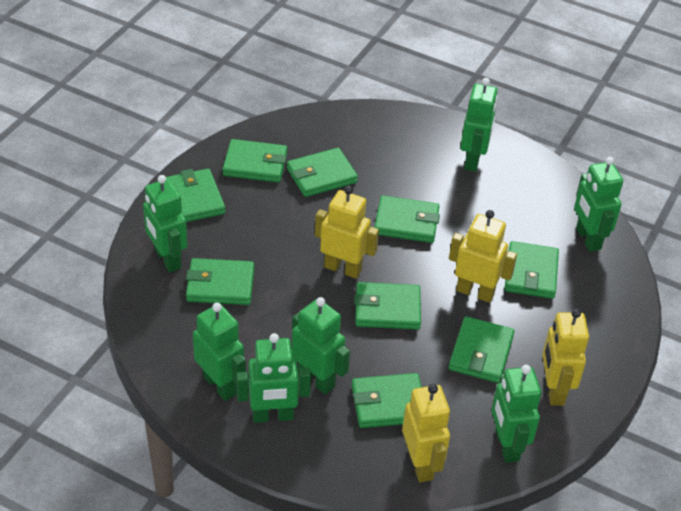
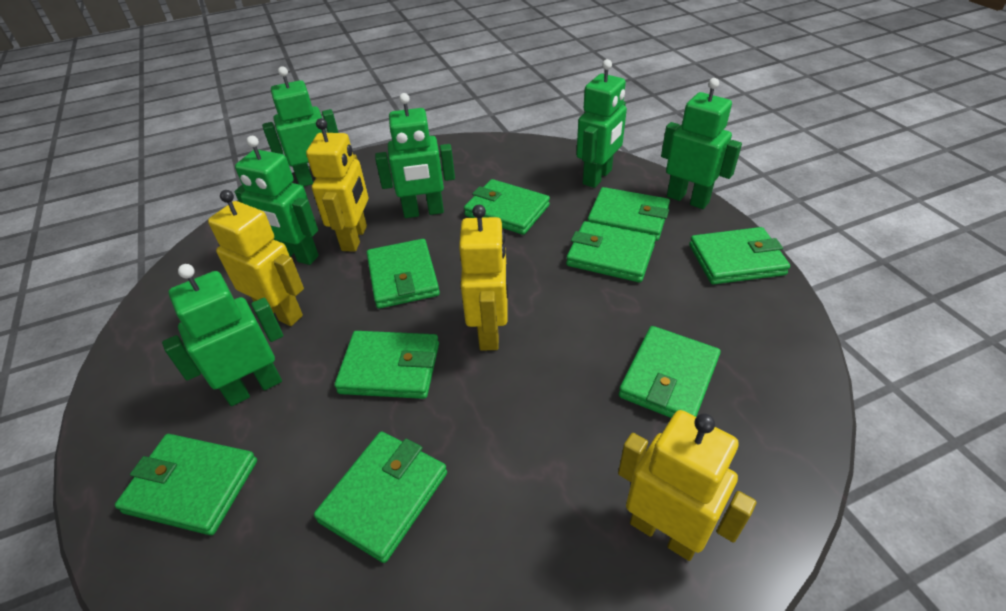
green robot: [143,175,188,272] [193,303,246,401] [237,333,311,423] [292,297,350,394] [461,78,498,172] [491,365,542,463] [574,157,623,252] = 7 -> [162,264,283,406] [235,136,319,265] [262,66,338,187] [375,93,455,218] [576,59,627,188] [661,78,742,209] = 6

